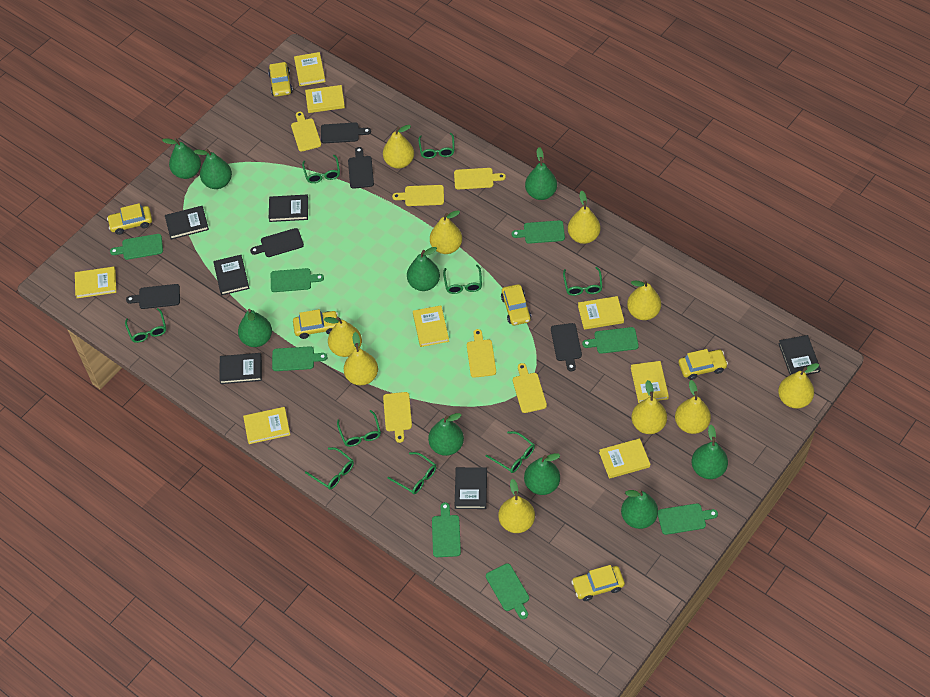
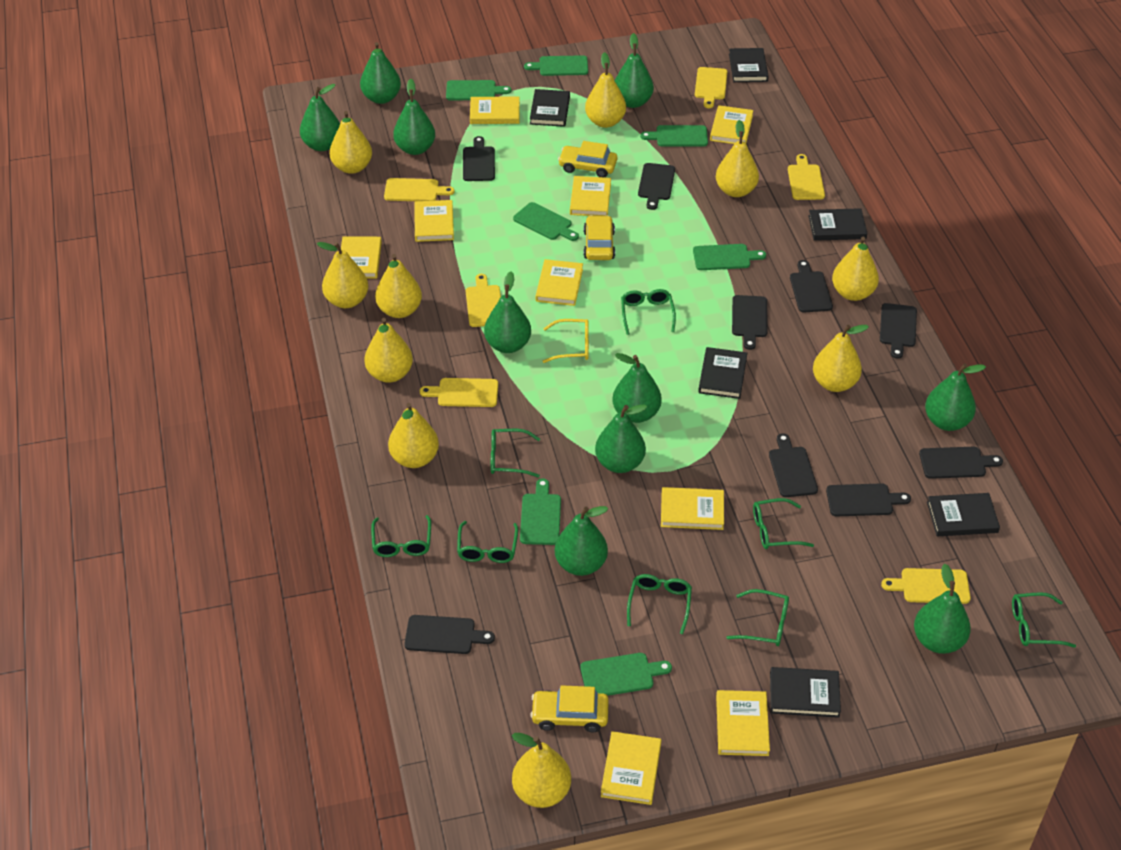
black cutting board: [126,284,180,309] [250,228,304,257] [321,122,371,143] [348,147,374,189] [551,323,582,372] = 5 -> [404,615,495,654] [463,136,495,181] [638,163,675,210] [732,295,768,350] [769,433,818,497] [790,260,833,312] [826,483,911,516] [880,303,917,359] [919,447,1003,479] = 9
green cutting board: [110,234,163,260] [271,268,324,292] [272,346,328,371] [432,502,461,557] [486,563,529,619] [512,220,565,244] [582,327,639,354] [658,503,718,535] = 8 -> [446,80,511,100] [513,202,579,241] [520,478,561,545] [524,55,588,76] [580,653,672,696] [640,125,708,146] [693,244,766,270] = 7
green glasses: [125,308,166,343] [302,155,340,183] [305,447,354,489] [337,410,381,447] [387,452,436,494] [418,133,455,159] [443,265,482,294] [486,431,535,473] [563,267,603,296] = 9 -> [371,515,431,557] [457,521,518,563] [491,429,540,478] [621,289,676,335] [627,574,692,634] [726,589,789,646] [753,498,814,549] [1012,592,1076,648] = 8
green pear: [162,138,201,179] [193,148,232,189] [238,309,272,347] [407,247,440,291] [428,413,464,456] [524,453,561,495] [525,147,557,200] [621,489,658,529] [692,425,728,479] = 9 -> [300,84,340,151] [360,42,401,104] [393,79,435,155] [484,272,531,353] [555,506,608,576] [595,405,647,473] [612,353,662,423] [615,33,654,108] [914,564,971,654] [925,363,986,431] = 10
yellow book: [75,267,116,298] [243,407,290,444] [294,52,326,86] [305,85,345,113] [413,306,449,347] [578,296,624,330] [599,438,650,479] [631,361,669,403] = 8 -> [341,236,382,279] [414,200,454,242] [470,96,520,124] [536,259,583,306] [570,176,611,216] [601,731,661,805] [661,487,724,530] [710,105,753,144] [716,690,770,756] = 9
yellow car: [107,203,152,235] [268,62,293,97] [293,309,338,339] [501,284,531,325] [571,565,625,601] [679,349,728,380] = 6 -> [530,685,609,733] [558,141,617,177] [584,215,615,260] = 3
yellow glasses: none = 0 -> [542,319,589,363] = 1

